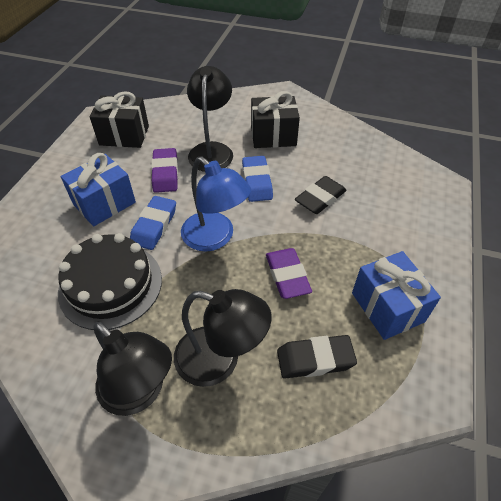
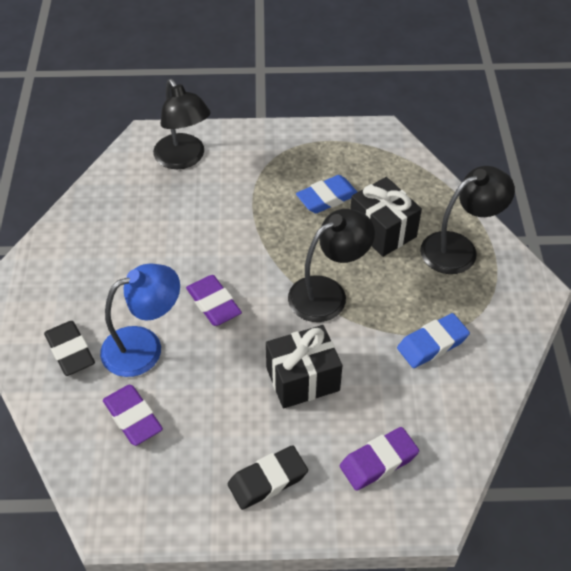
black cake: [58,233,162,330] = 1 -> none = 0
blue gift: [61,153,136,226] [352,251,441,340] = 2 -> none = 0
purple eraser: [151,148,178,193] [266,248,312,299] = 2 -> [103,385,163,446] [186,275,242,326] [340,427,419,491] = 3

